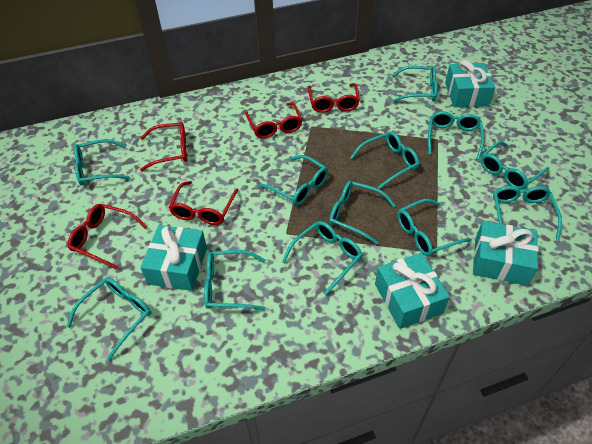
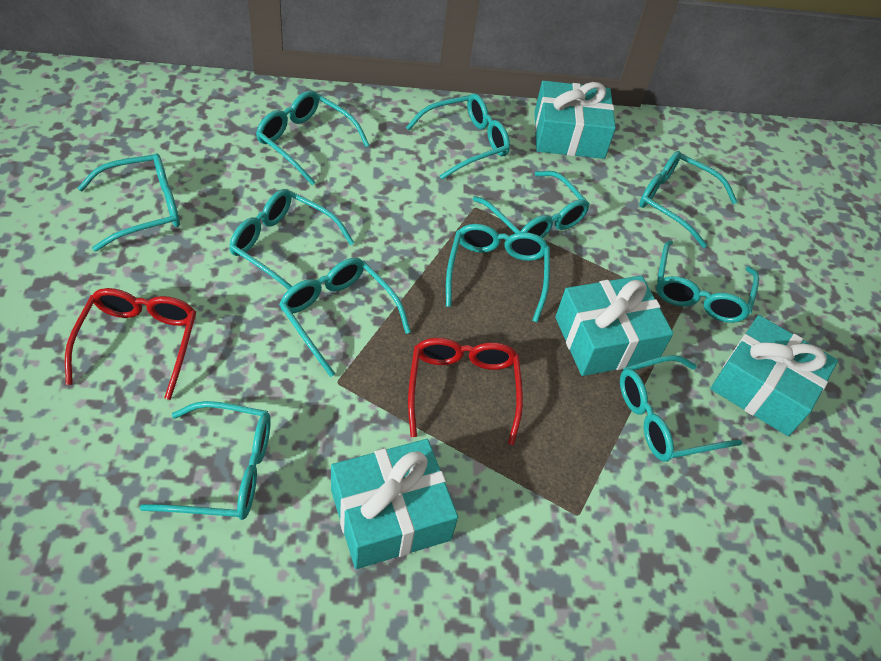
red glasses: [68,204,147,269] [140,122,187,171] [169,181,238,225] [245,102,302,139] [307,83,360,113] = 5 -> [65,288,196,400] [408,338,523,445] = 2
turquoise glasses: [66,277,151,361] [74,139,130,186] [204,250,265,310] [259,155,328,205] [282,221,362,295] [329,181,396,244] [350,131,419,189] [392,66,438,102] [397,199,472,256] [428,111,484,160] [480,141,549,190] [493,186,562,240] = 12 -> [78,153,180,252] [140,401,271,520] [229,189,354,290] [256,90,370,185] [279,258,411,377] [406,94,510,180] [446,224,550,323] [472,171,590,238] [620,355,742,462] [639,151,737,248] [656,240,759,323] = 11

